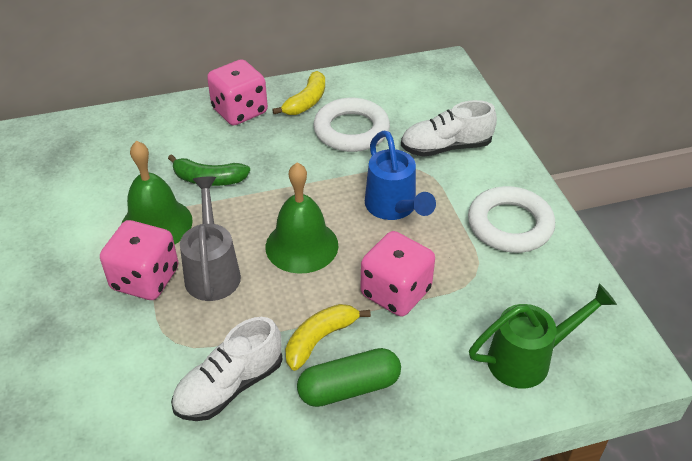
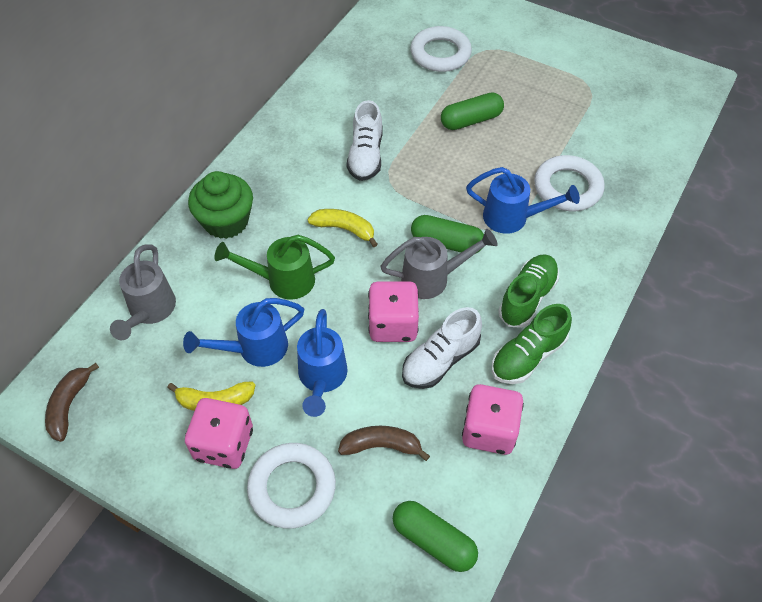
blue watering can: [365,130,436,220] = 1 -> [183,298,304,367] [297,309,347,417] [466,167,580,234] = 3
brown banana: none = 0 -> [45,363,99,442] [338,426,430,461] = 2
green banana: [168,154,250,186] = 1 -> none = 0
green bell: [122,141,193,244] [265,162,339,274] = 2 -> none = 0
green capsule: [297,348,401,407] = 1 -> [393,501,478,572] [411,215,484,254] [441,92,504,130] = 3
green cupcake: none = 0 -> [188,171,253,239] = 1
green shoe: none = 0 -> [492,304,572,384] [498,254,559,328] = 2
grey watering can: [180,177,241,301] = 1 -> [110,244,176,340] [380,229,498,299] = 2
white ring: [313,98,390,152] [468,186,555,253] = 2 -> [247,443,336,529] [410,26,472,72] [534,155,605,211] = 3

